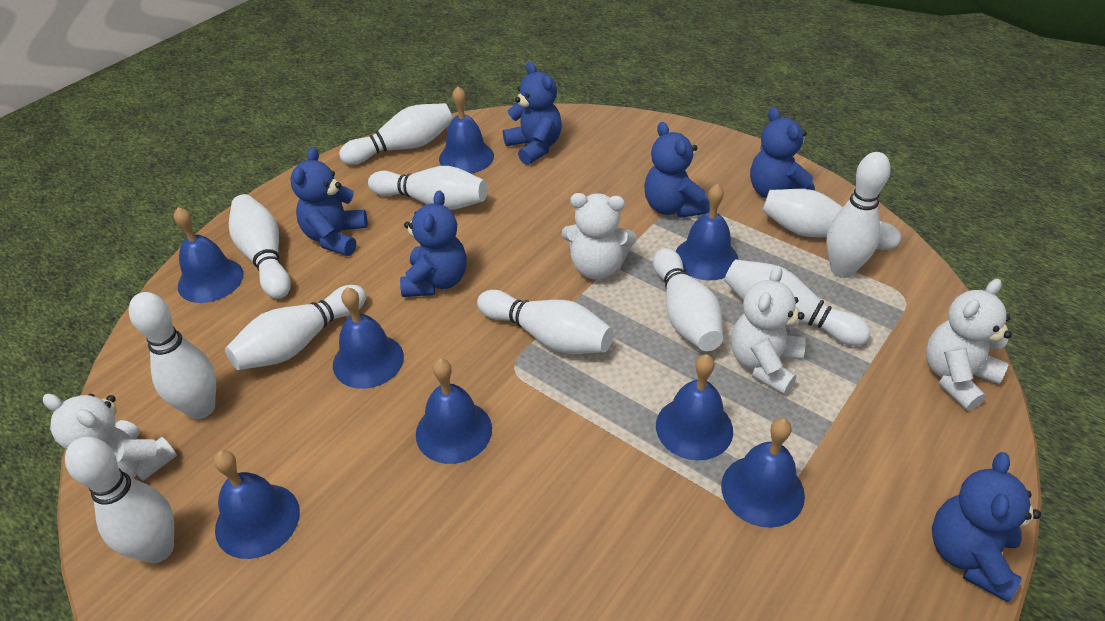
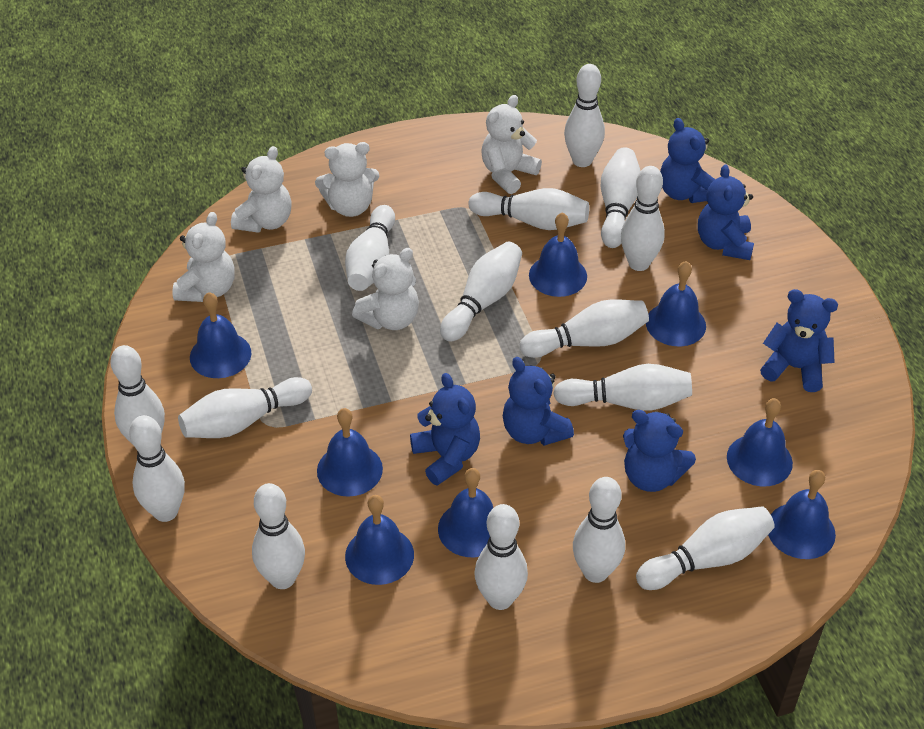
white bowling pin: [65,437,174,563] [129,292,216,419] [225,285,366,370] [229,194,291,299] [339,103,453,165] [368,166,488,210] [477,290,613,354] [653,248,723,351] [724,259,871,346] [762,189,901,250] [826,152,891,278] = 11 -> [110,345,165,443] [129,415,185,522] [178,377,312,438] [252,483,305,589] [345,205,395,291] [440,241,522,342] [468,188,589,230] [474,504,528,610] [520,299,649,358] [553,364,692,411] [564,64,605,167] [573,477,625,583] [600,148,640,248] [621,166,665,271] [636,506,775,590] = 15
white teddy bear: [43,394,177,481] [562,193,637,280] [731,266,806,395] [926,279,1012,411] = 4 -> [172,212,235,302] [231,146,292,233] [315,142,379,217] [352,248,419,330] [481,95,542,194] = 5

